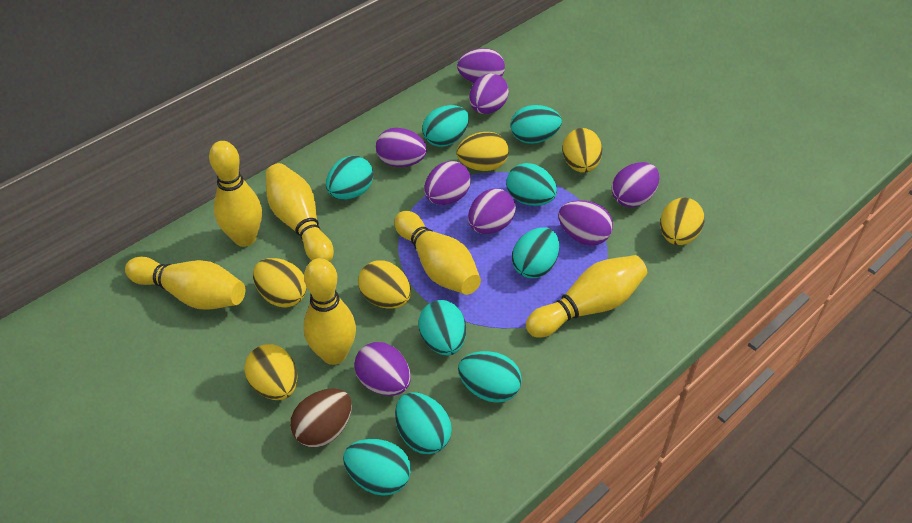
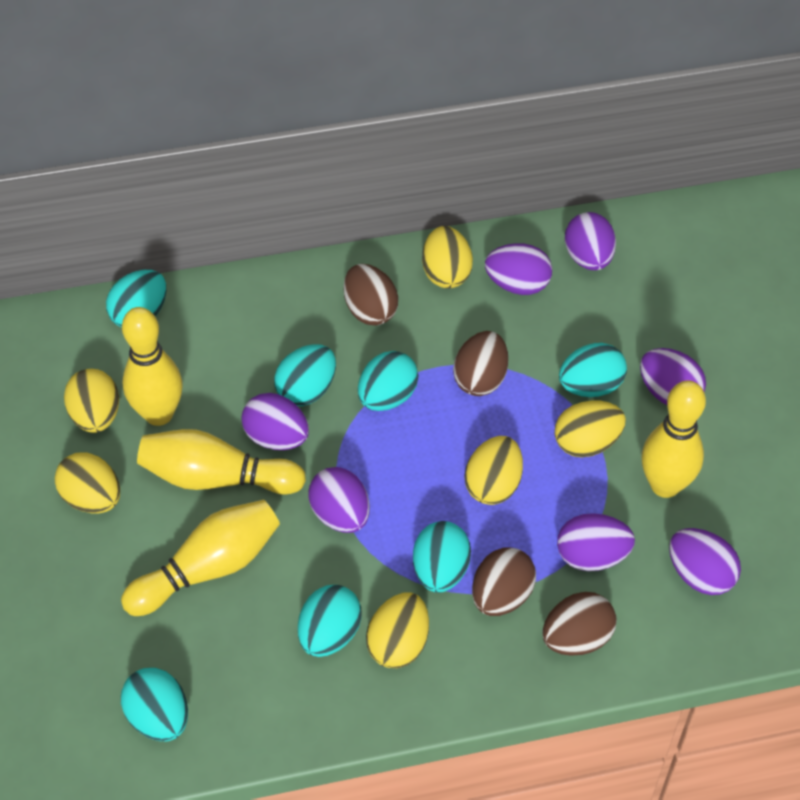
brown egg: [290,388,352,448] = 1 -> [344,264,398,326] [453,331,508,396] [472,547,536,616] [542,592,617,655] = 4
purple egg: [354,342,411,396] [376,128,427,167] [424,161,471,205] [457,48,505,83] [468,189,516,234] [469,73,509,114] [558,200,613,245] [612,162,660,207] = 8 -> [242,393,309,450] [309,467,370,533] [485,243,552,295] [557,513,635,571] [565,212,616,270] [640,348,706,405] [669,528,741,595] = 7
turquoise egg: [326,156,373,199] [343,439,411,496] [395,392,452,454] [419,300,466,355] [422,105,469,147] [458,351,522,403] [506,163,557,206] [511,105,562,144] [512,227,559,278] = 9 -> [106,270,166,327] [121,668,188,741] [274,344,336,406] [298,585,362,657] [358,351,418,411] [413,521,471,593] [559,343,627,397] = 7
yellow bowling pin: [125,257,245,310] [209,141,262,247] [266,163,334,262] [303,258,356,365] [394,211,481,295] [526,255,647,338] = 6 -> [121,500,280,616] [122,307,183,426] [137,429,306,495] [642,380,706,498] = 4

